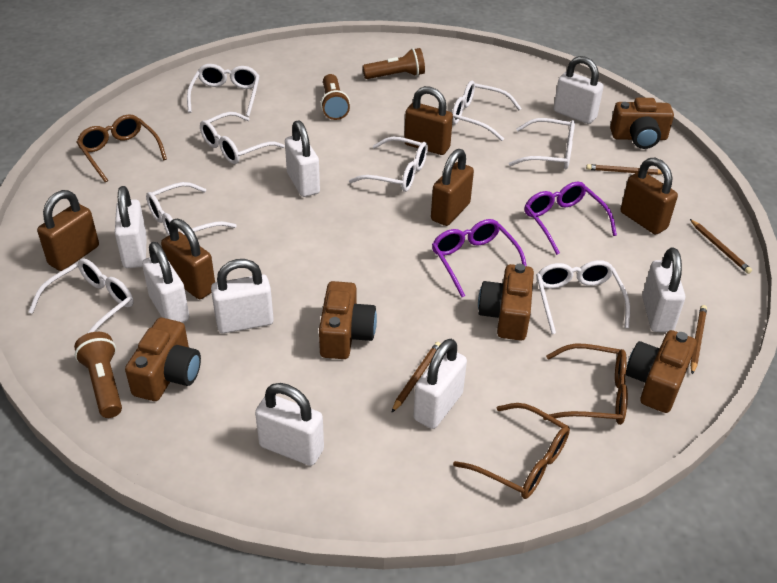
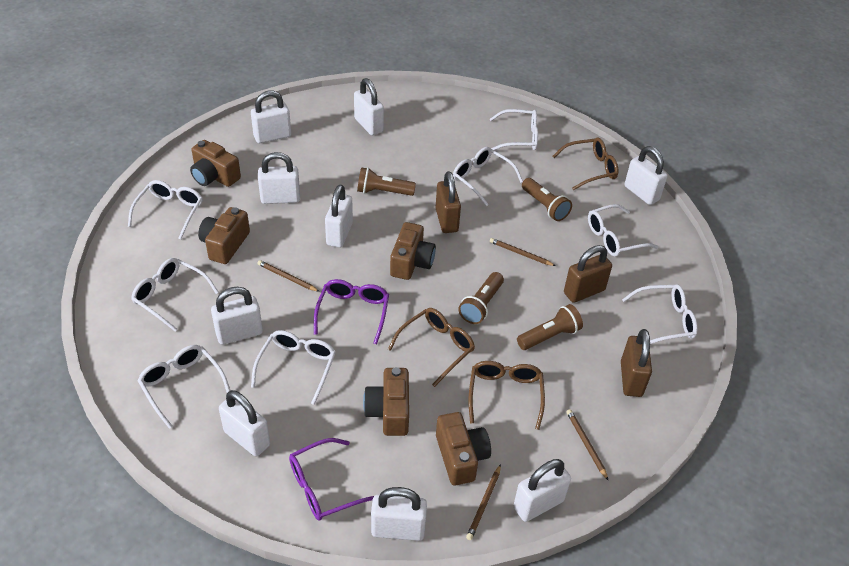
brown flashlight: [74,332,122,418] [321,74,350,120] [362,48,425,79] = 3 -> [357,167,416,196] [458,272,504,324] [517,304,583,350] [522,178,572,221] = 4
brown padlock: [37,190,99,271] [161,219,215,299] [404,86,453,155] [431,149,474,226] [621,158,678,235] = 5 -> [435,171,461,233] [564,245,612,303] [621,329,652,397] = 3
white padlock: [115,186,147,268] [142,242,189,323] [211,259,274,334] [255,383,324,466] [285,120,320,197] [413,339,467,429] [554,56,604,124] [642,248,685,332] = 8 -> [211,287,263,345] [219,390,270,456] [251,90,291,143] [258,152,300,204] [325,185,353,248] [354,78,384,135] [371,487,427,541] [513,459,571,522] [624,146,668,205] = 9

